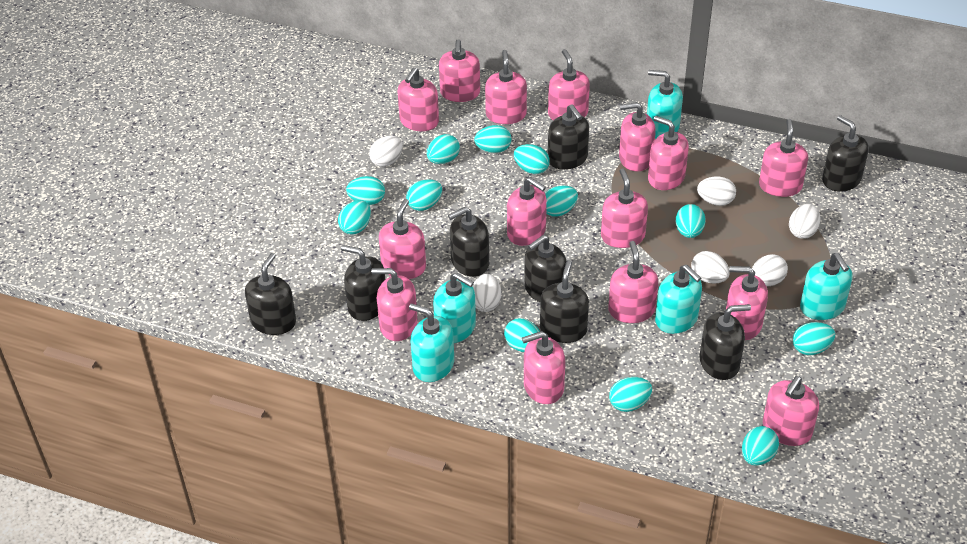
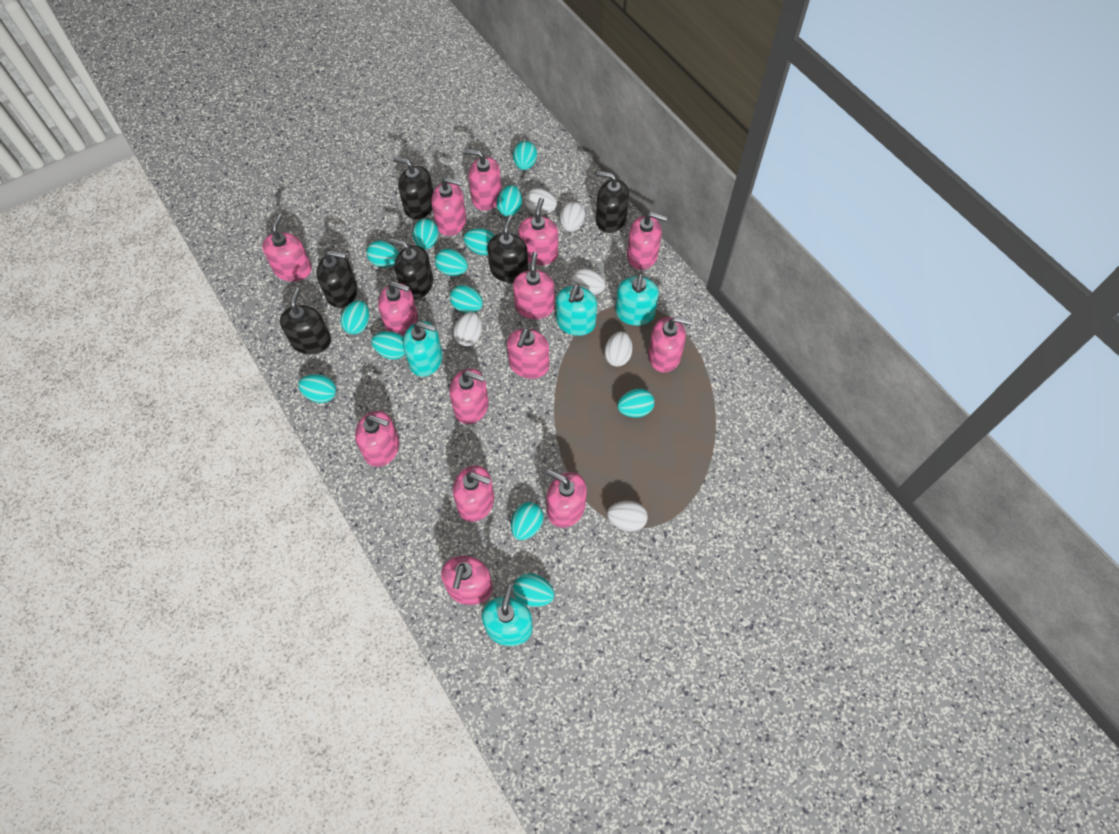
black soap dispenser: [245,253,296,335] [341,245,385,321] [448,207,489,277] [524,235,567,302] [540,260,589,343] [548,104,589,170] [699,304,751,380] [822,115,869,192] = 8 -> [280,287,331,354] [316,250,358,308] [389,239,433,300] [393,157,434,219] [487,215,528,283] [596,171,629,233] = 6
pink soap dispenser: [371,268,418,341] [379,199,426,279] [398,67,439,131] [439,39,480,102] [485,50,527,124] [507,177,547,246] [522,331,565,404] [548,49,590,121] [601,168,648,248] [608,241,658,323] [619,102,656,172] [648,116,689,190] [726,266,768,340] [759,119,808,197] [763,376,819,446] = 15 -> [262,214,312,282] [355,411,400,467] [378,282,418,337] [431,177,466,236] [441,556,493,605] [449,368,489,424] [453,465,494,522] [464,149,502,211] [507,328,549,379] [513,252,555,319] [519,198,558,265] [546,469,587,528] [627,212,667,270] [648,317,693,373] = 14
turquoise egg: [338,200,371,235] [346,176,385,205] [406,179,442,211] [427,134,460,164] [474,125,511,153] [504,318,540,352] [514,144,550,174] [545,185,578,217] [609,377,652,412] [676,204,706,238] [742,426,779,466] [793,322,835,355] = 12 -> [298,374,336,403] [340,300,369,334] [366,241,399,267] [371,331,405,360] [413,219,439,249] [435,249,468,276] [450,285,483,313] [464,228,495,255] [497,185,522,217] [511,502,544,540] [513,141,537,170] [513,574,554,607] [617,389,655,417] = 13
turquoise soap dispenser: [409,303,454,382] [433,272,476,343] [647,70,683,139] [655,265,702,334] [800,253,853,320] = 5 -> [403,321,443,377] [482,585,533,646] [556,284,597,336] [615,274,659,326] = 4

